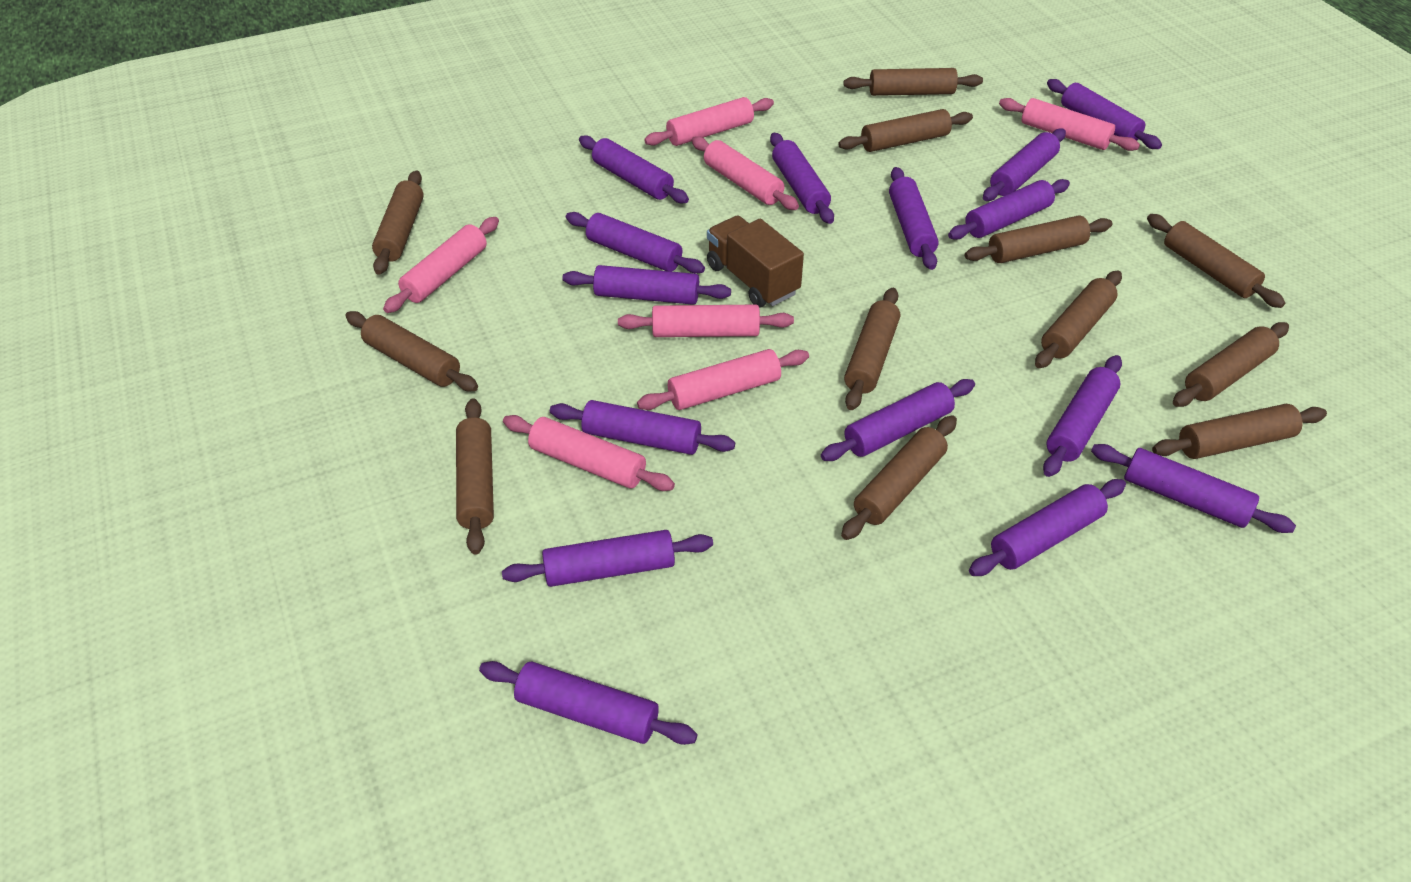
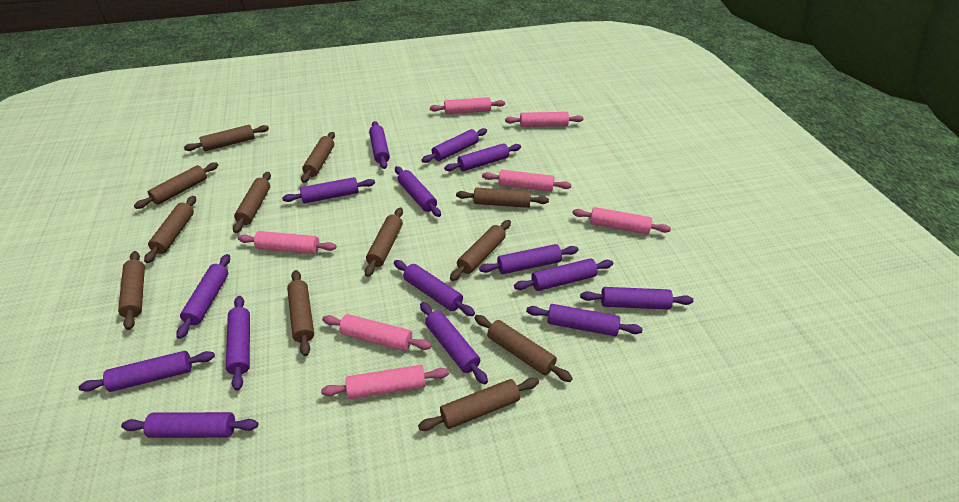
brown truck: [707,216,804,308] = 1 -> none = 0

